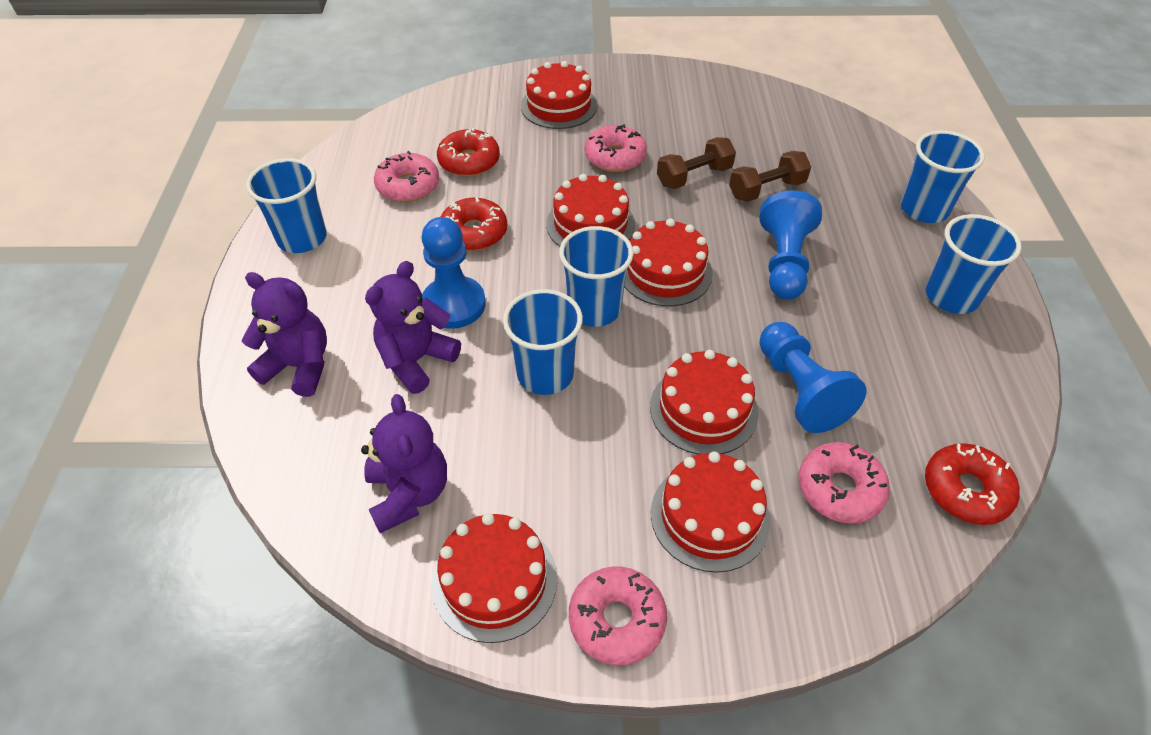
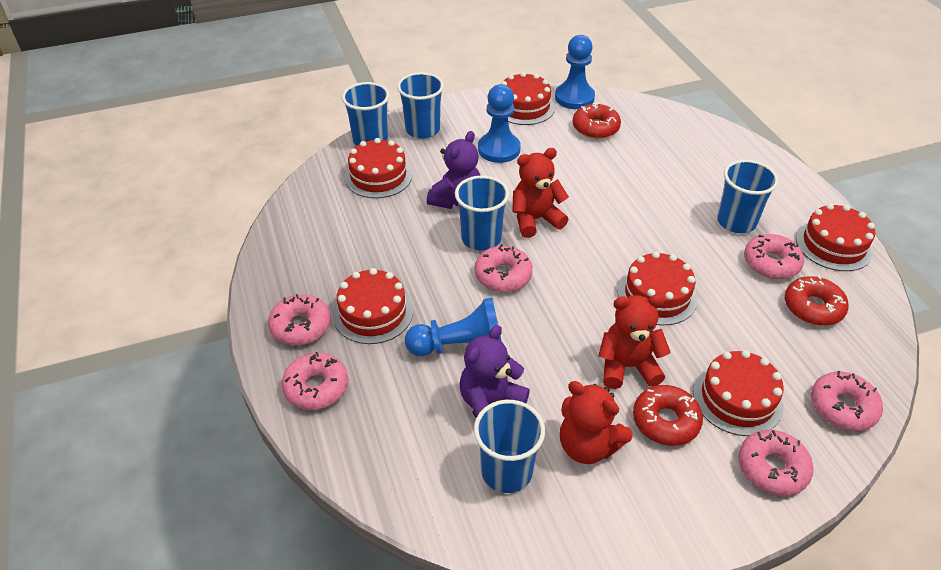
brown dumbbell: [657,137,736,189] [729,151,811,202] = 2 -> none = 0
pink donut: [374,151,439,202] [569,566,667,665] [585,124,647,172] [798,442,890,524] = 4 -> [268,294,331,346] [281,352,349,410] [474,244,533,292] [738,430,814,496] [744,234,804,279] [811,371,883,431] = 6
purple teddy bear: [242,272,327,397] [361,394,447,533] [365,261,461,394] = 3 -> [427,131,481,209] [459,325,530,418] = 2
red teddy bear: none = 0 -> [512,148,569,238] [560,381,633,464] [598,295,671,389] = 3

